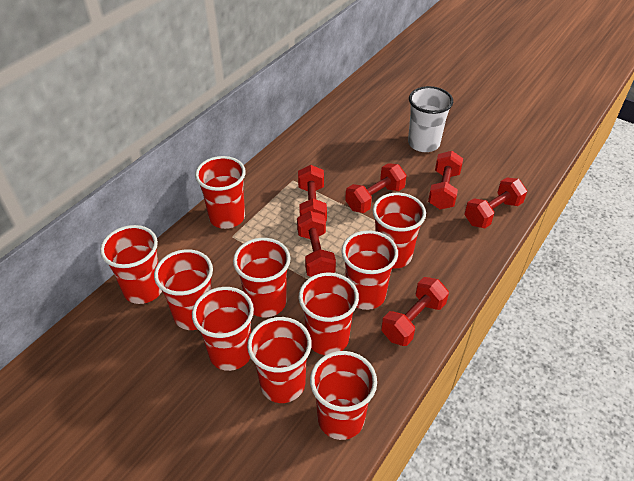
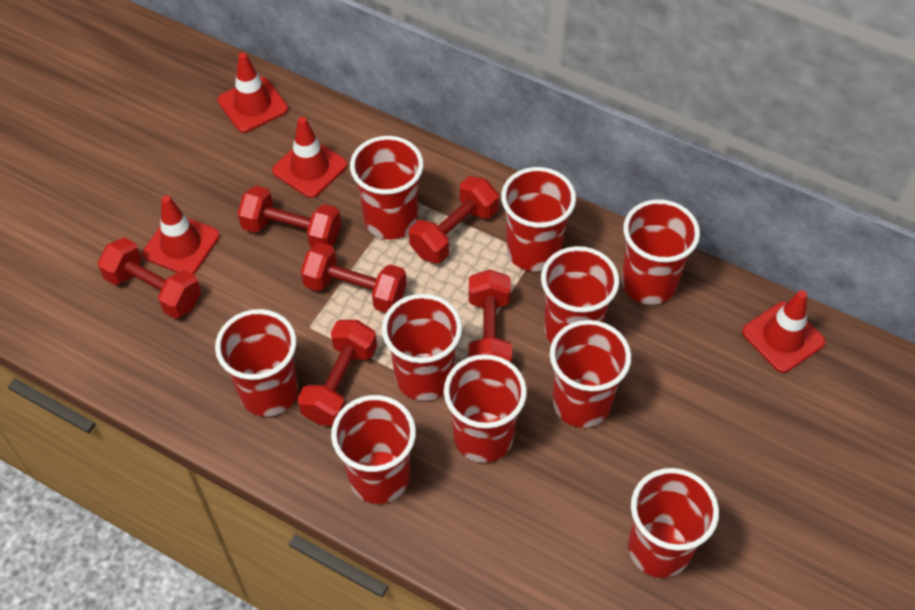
red traffic cone: none = 0 -> [142,195,220,275] [218,52,288,133] [272,117,347,198] [742,290,826,373] = 4
white cup: [408,86,453,152] = 1 -> none = 0

